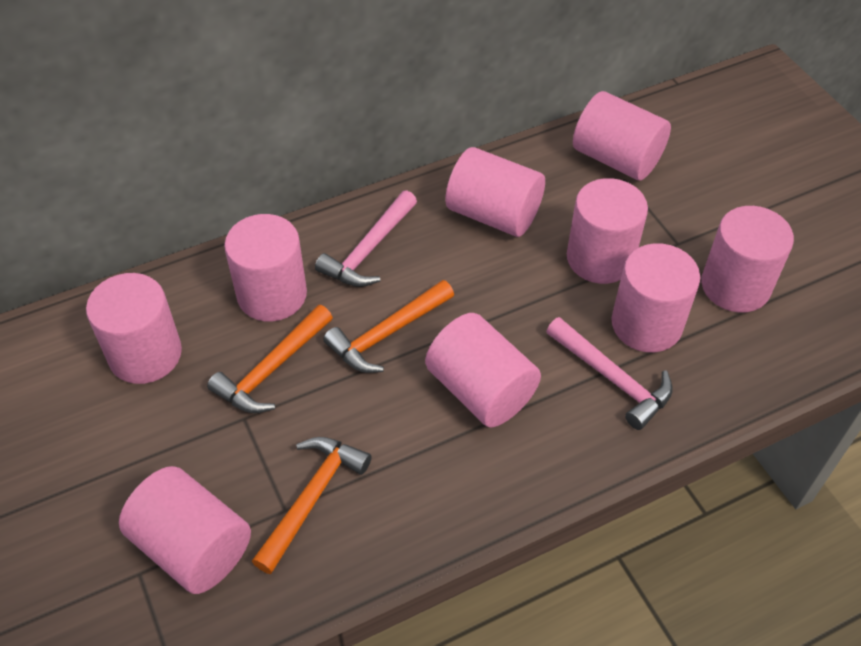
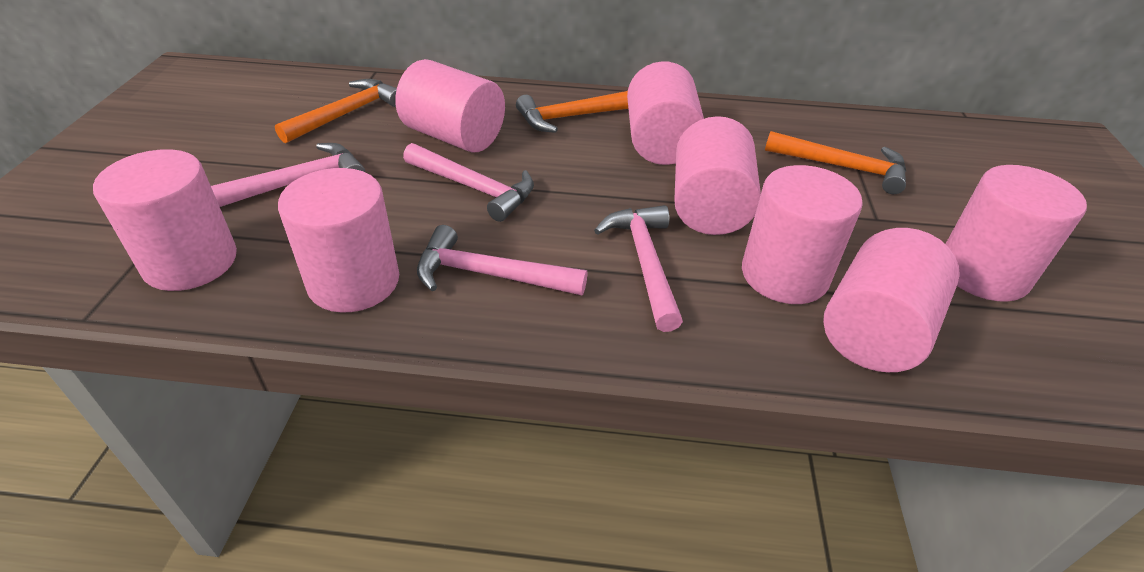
pink cylinder: [86,273,182,384] [119,466,251,594] [224,214,307,322] [425,313,541,427] [445,147,545,237] [567,178,648,284] [573,91,671,180] [611,243,700,352] [701,206,794,313] = 9 -> [93,149,237,291] [278,168,399,313] [395,59,505,153] [627,61,704,165] [674,116,761,235] [742,165,863,304] [823,228,960,372] [946,165,1087,302] = 8
pink hammer: [315,190,417,287] [546,317,673,430] = 2 -> [211,143,365,207] [403,143,534,222] [417,225,587,295] [594,205,683,332] = 4

